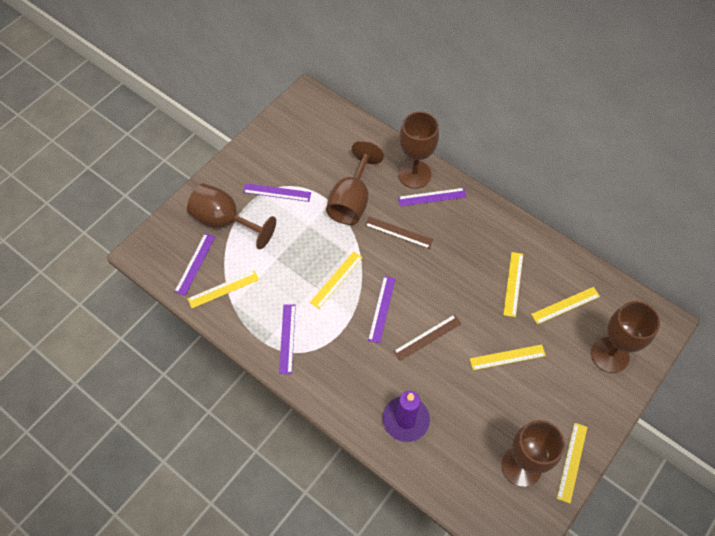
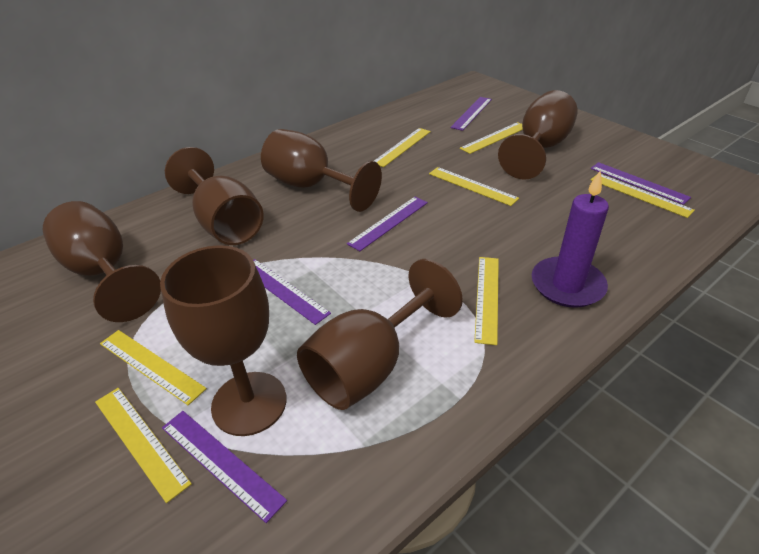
brown goblet: [187,183,276,249] [326,141,384,225] [398,112,439,189] [501,420,565,487] [591,301,660,373] = 5 -> [43,201,161,322] [160,245,286,436] [165,147,264,245] [261,129,382,212] [297,259,463,410] [498,90,578,180] = 6
brown ruler: [365,217,433,249] [393,314,461,361] = 2 -> none = 0
yellow ruler: [188,270,259,308] [310,251,363,309] [470,345,546,370] [503,252,523,317] [531,287,600,324] [557,423,587,503] = 6 -> [95,388,192,503] [100,330,207,405] [374,128,431,167] [429,167,519,206] [460,122,523,154] [474,257,499,345] [591,174,695,218] = 7

